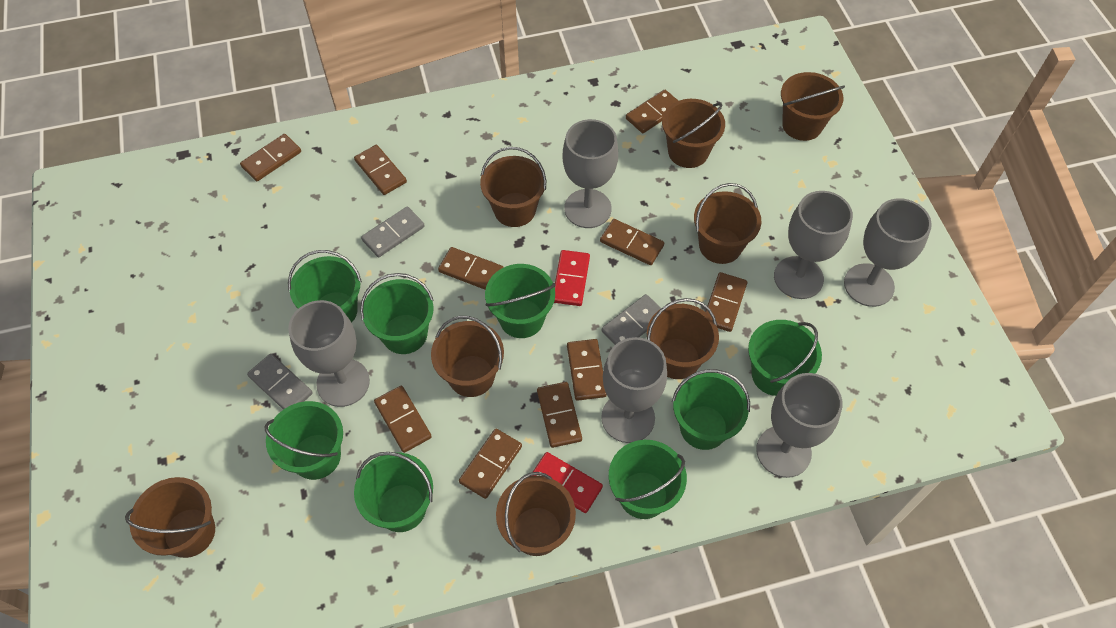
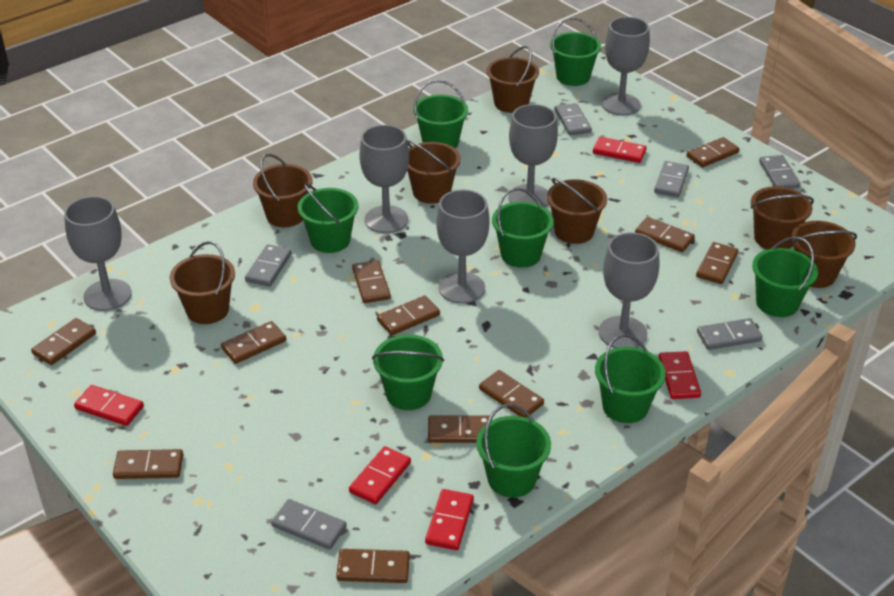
brown bucket: [125,477,215,558] [431,316,504,397] [480,147,546,227] [496,472,576,556] [647,298,719,379] [662,99,725,168] [694,183,761,264] [781,72,845,141] = 8 -> [170,241,235,324] [253,154,312,227] [407,140,461,204] [487,46,539,113] [547,178,607,244] [751,186,814,249] [791,221,857,288] = 7
brown domino: [240,134,301,181] [354,145,407,195] [374,386,432,453] [438,247,504,290] [459,428,522,499] [537,382,582,448] [567,339,607,401] [600,219,664,265] [626,90,679,133] [705,272,747,332] = 10 -> [31,318,96,365] [113,449,183,479] [221,321,286,364] [336,549,410,583] [352,260,391,303] [377,296,440,335] [428,415,492,443] [479,370,544,418] [635,217,695,252] [686,137,739,167] [696,242,738,284] = 11
grey domino: [247,354,313,410] [361,207,425,257] [602,294,661,345] = 3 -> [245,244,292,287] [271,499,347,550] [555,103,592,135] [654,161,689,197] [697,318,762,350] [759,155,800,189] = 6
red domino: [533,452,603,513] [554,250,590,306] = 2 -> [74,385,144,426] [349,446,411,504] [425,489,474,550] [593,137,647,163] [658,351,701,399] = 5

